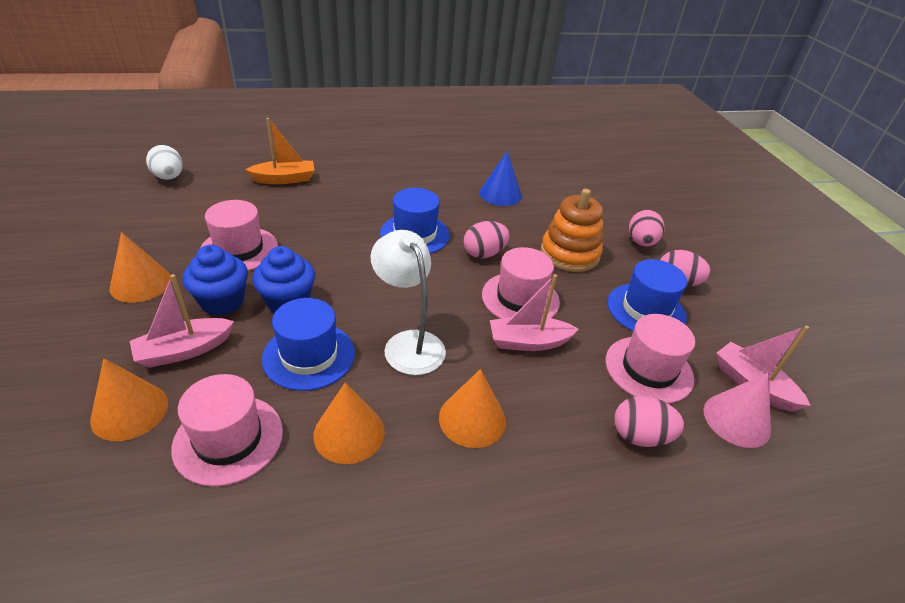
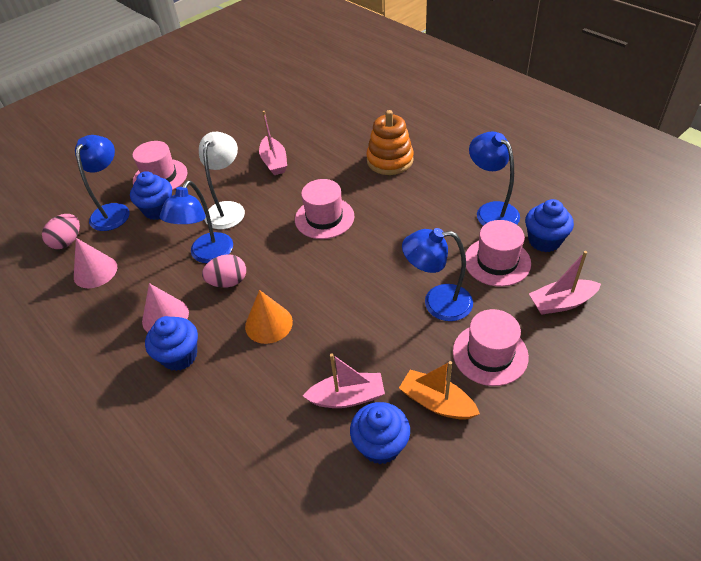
blue cone: [480,151,522,206] = 1 -> none = 0
blue cupcake: [183,245,248,316] [252,246,315,314] = 2 -> [130,171,172,220] [145,316,198,371] [350,402,410,464] [525,199,574,252] = 4
blue hat: [262,298,355,391] [380,188,450,254] [608,259,687,331] = 3 -> none = 0
blue lamp: none = 0 -> [75,135,129,231] [160,180,233,263] [402,228,473,321] [469,131,520,226] = 4
orange cone: [90,358,168,441] [109,232,172,303] [313,382,385,464] [439,369,506,448] = 4 -> [245,290,293,344] = 1
pink cone: [704,372,771,448] = 1 -> [74,238,117,288] [142,283,189,332] = 2
pink egg: [464,221,510,258] [614,396,684,447] [629,210,665,247] [660,250,711,287] = 4 -> [42,214,80,249] [202,254,246,288] = 2
white egg: [146,145,183,180] = 1 -> none = 0

